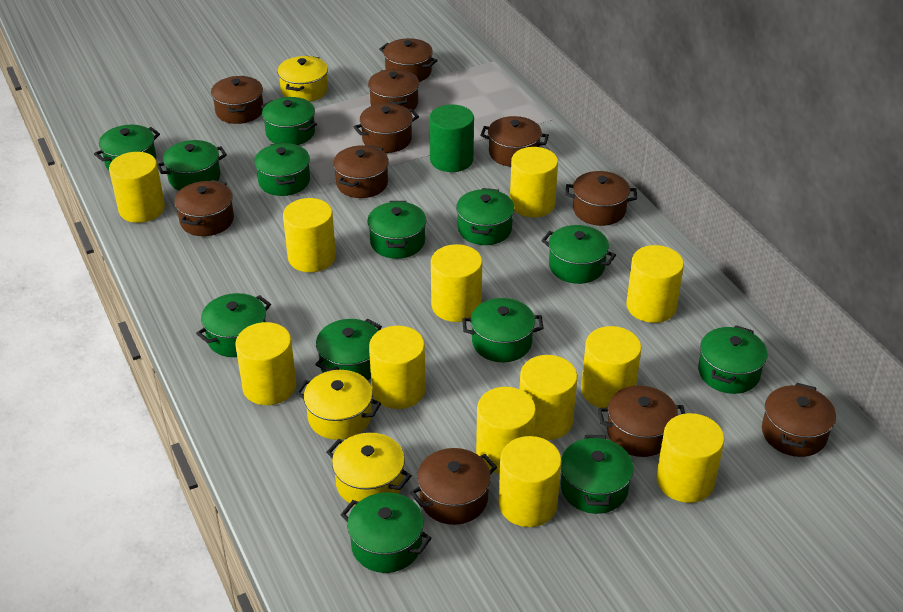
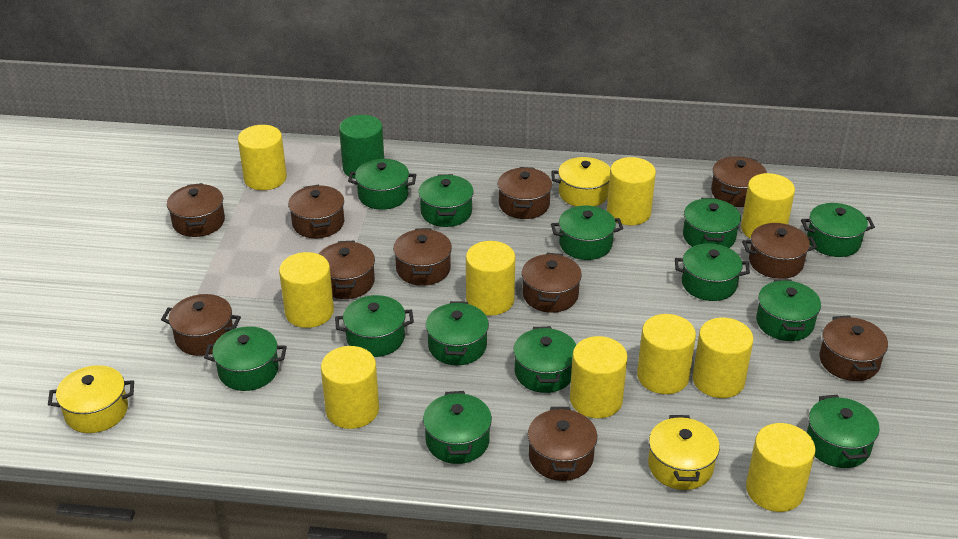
yellow cylinder: [109,152,165,223] [235,322,297,405] [283,198,336,272] [369,326,426,409] [431,244,482,322] [476,387,536,474] [498,436,562,527] [510,147,558,217] [520,355,577,440] [581,326,641,408] [626,245,684,323] [656,413,725,503] = 12 -> [238,125,287,190] [279,252,334,328] [321,346,379,429] [466,241,515,316] [570,336,628,418] [607,157,656,225] [637,314,696,394] [693,318,754,398] [741,173,795,239] [746,423,815,512] = 10

